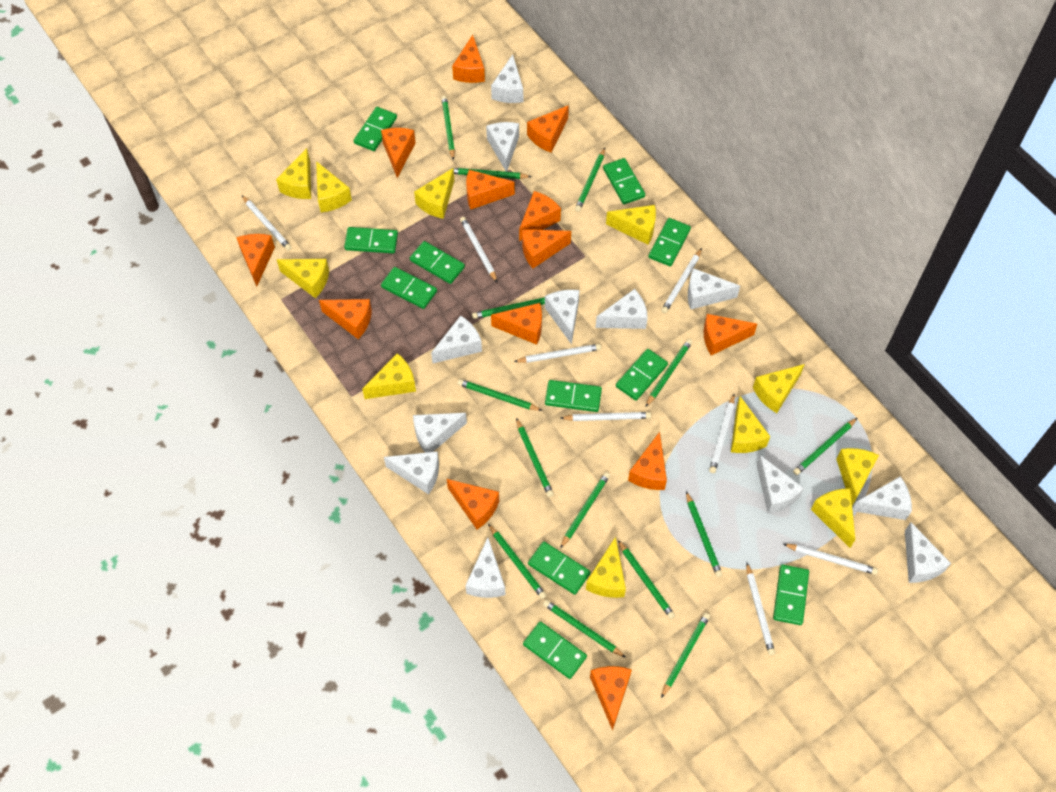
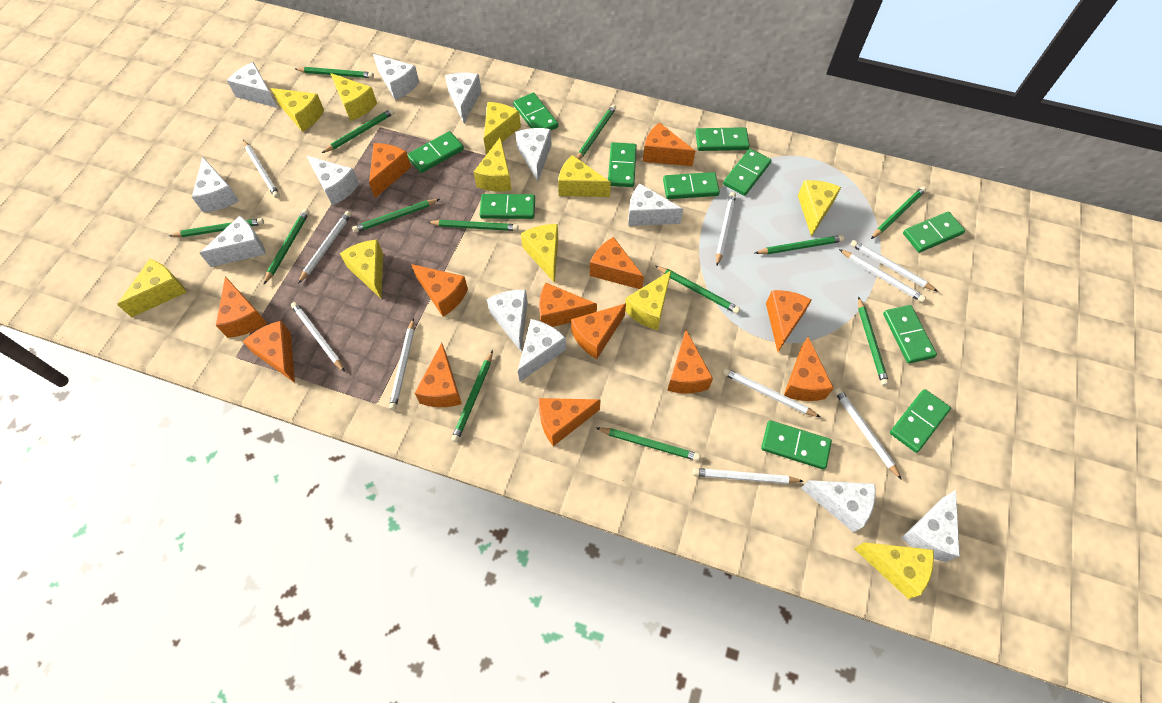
green pencil: [441,95,455,160] [449,168,531,179] [458,379,542,411] [472,297,545,319] [488,524,547,599] [516,418,554,497] [543,600,626,658] [560,472,610,549] [575,148,605,212] [618,540,675,619] [646,339,692,406] [661,613,710,698] [686,491,723,577] [793,418,857,475] = 14 -> [169,218,264,237] [264,209,309,284] [295,67,374,78] [322,108,395,153] [352,199,440,233] [427,220,519,231] [451,350,493,442] [576,105,616,160] [596,427,700,461] [655,266,740,314] [755,235,844,254] [858,296,889,386] [871,186,926,239] = 13
white pencil: [242,195,292,251] [460,217,497,282] [514,344,601,363] [561,412,651,421] [661,248,702,313] [709,394,735,473] [746,563,775,656] [783,544,878,575] = 8 -> [243,140,280,198] [291,302,345,372] [298,211,352,284] [389,318,414,410] [692,468,803,484] [716,192,736,266] [722,368,820,417] [834,388,902,480] [839,249,926,302] [850,240,938,292] = 10

